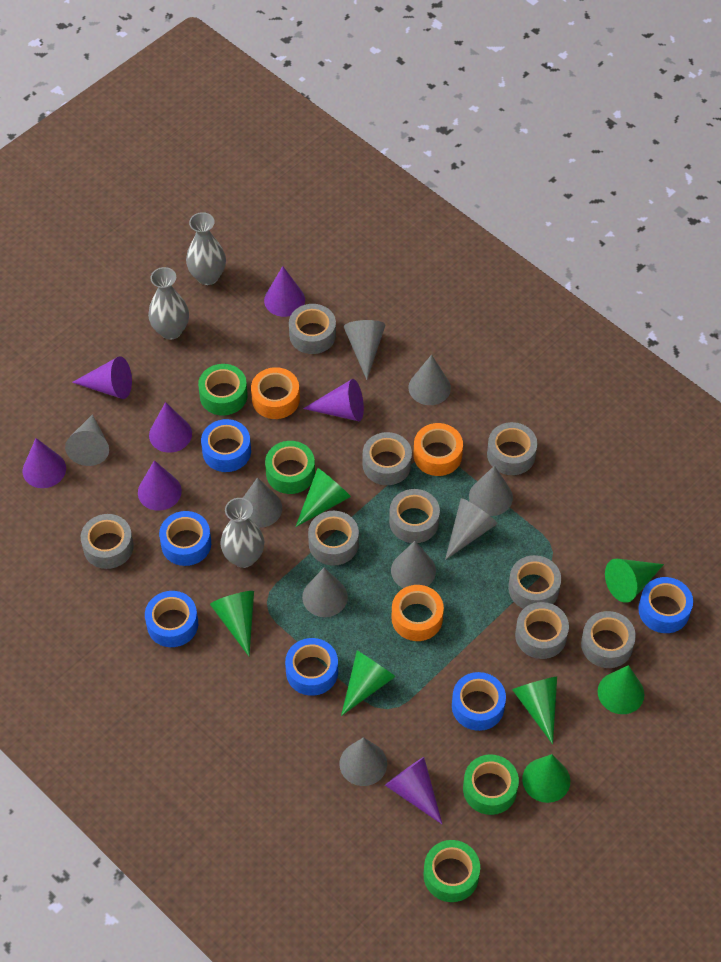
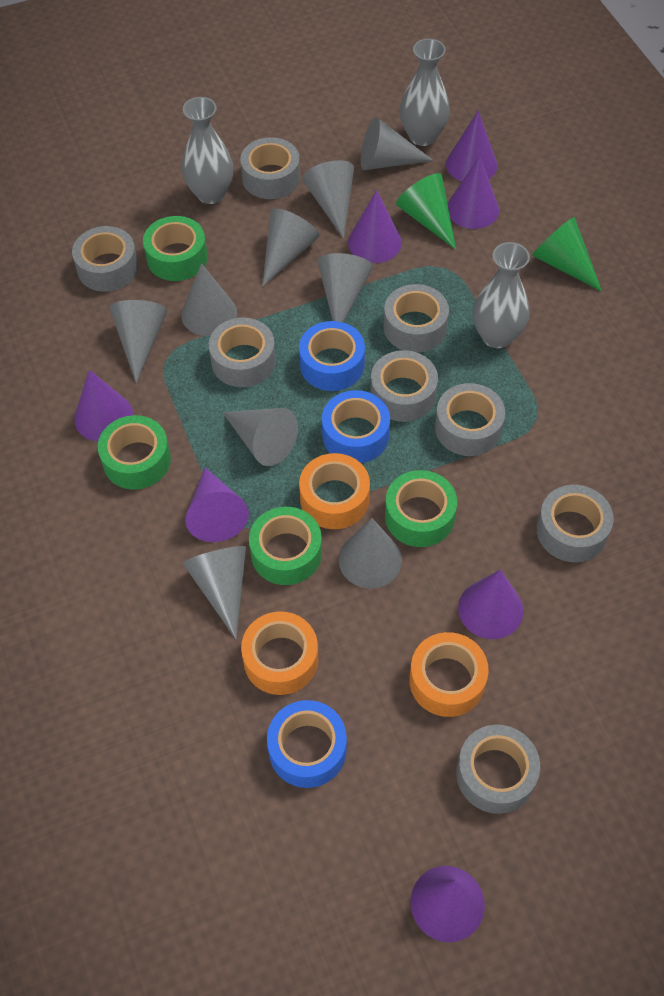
blue tape: [145,591,198,647] [159,511,211,566] [201,419,251,472] [285,638,338,696] [452,672,506,731] [638,577,693,633] = 6 -> [267,700,347,788] [299,321,365,391] [322,390,390,463] = 3
green cone: [210,591,254,656] [296,468,351,527] [341,651,396,716] [512,677,557,744] [522,754,570,803] [598,665,645,714] [605,559,664,603] = 7 -> [396,173,456,249] [532,217,602,291] = 2
grey tape: [81,514,134,569] [289,304,336,354] [308,511,359,566] [363,432,412,485] [389,489,440,543] [487,422,537,475] [508,555,561,609] [515,602,569,659] [581,611,636,668] = 9 -> [72,226,139,292] [209,317,276,387] [240,137,300,199] [370,350,438,422] [383,284,449,352] [435,383,505,456] [456,725,540,814] [537,485,614,562] = 8

